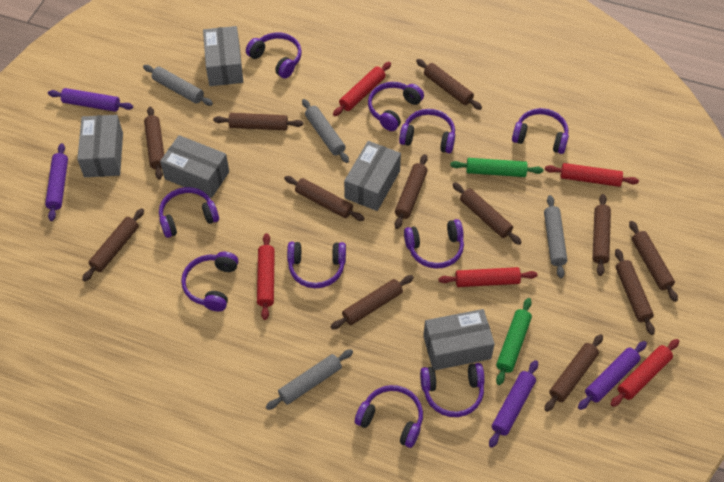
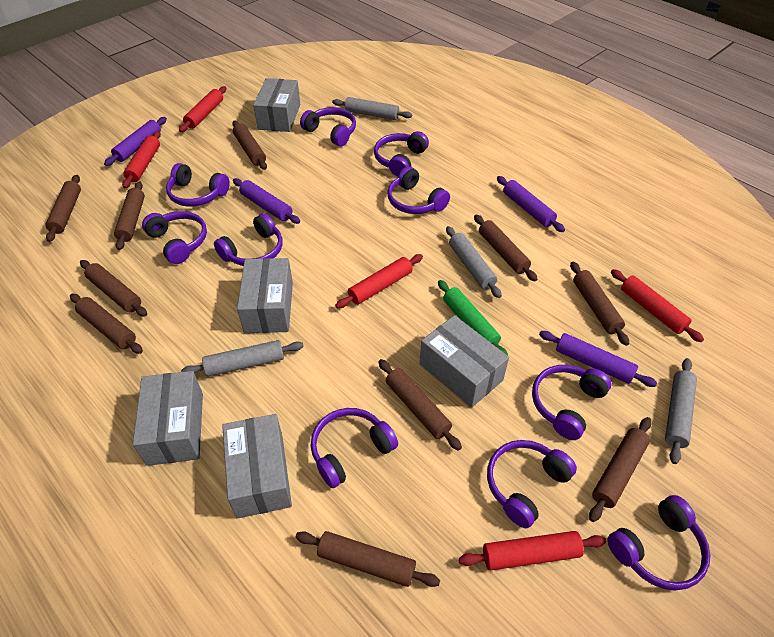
brown rolling pin: [82,208,144,282] [144,107,164,179] [213,113,303,130] [284,176,365,221] [331,275,414,330] [395,154,428,229] [416,59,482,110] [452,182,522,245] [544,334,603,412] [593,194,611,276] [615,249,655,335] [629,221,678,302] = 12 -> [45,175,81,242] [70,294,143,354] [80,260,147,317] [114,181,145,250] [232,120,267,170] [295,531,440,587] [378,359,462,451] [474,215,537,281] [570,261,629,346] [589,417,651,522] = 10
green rolling pin: [450,158,543,177] [496,298,532,385] = 2 -> [438,280,508,356] = 1

